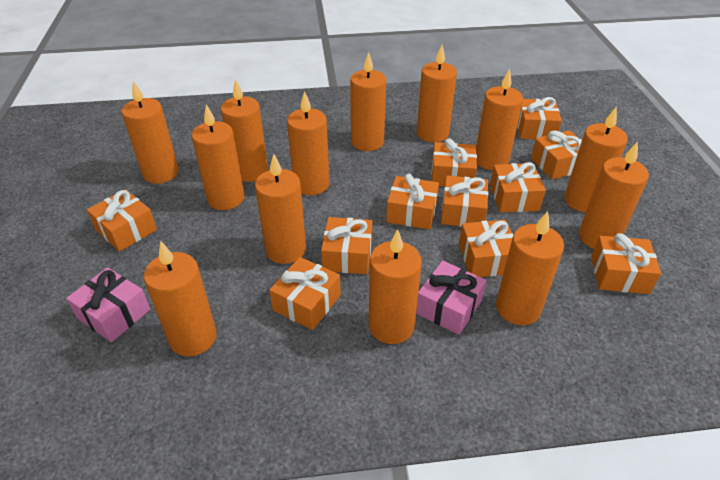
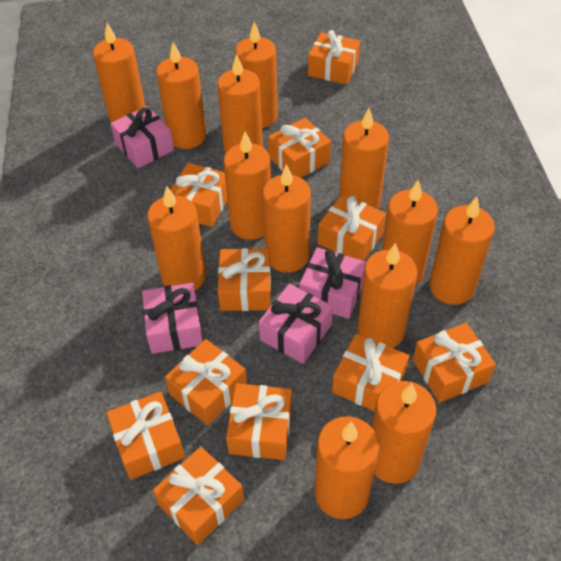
pink gift: [66,267,150,342] [416,261,486,335] = 2 -> [110,106,174,168] [142,283,203,354] [259,284,333,364] [299,247,366,319] = 4

